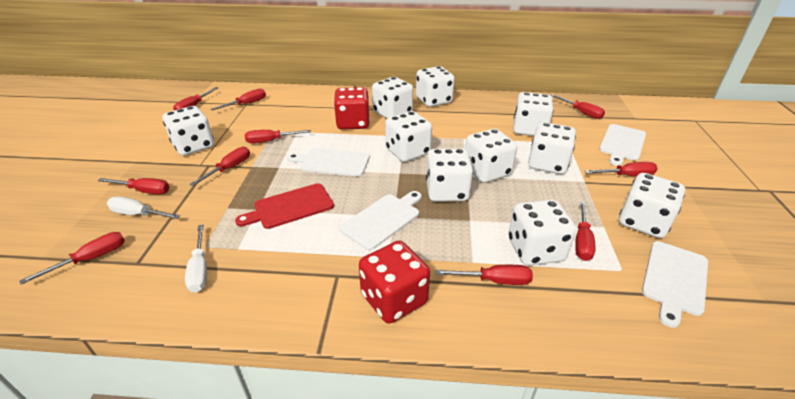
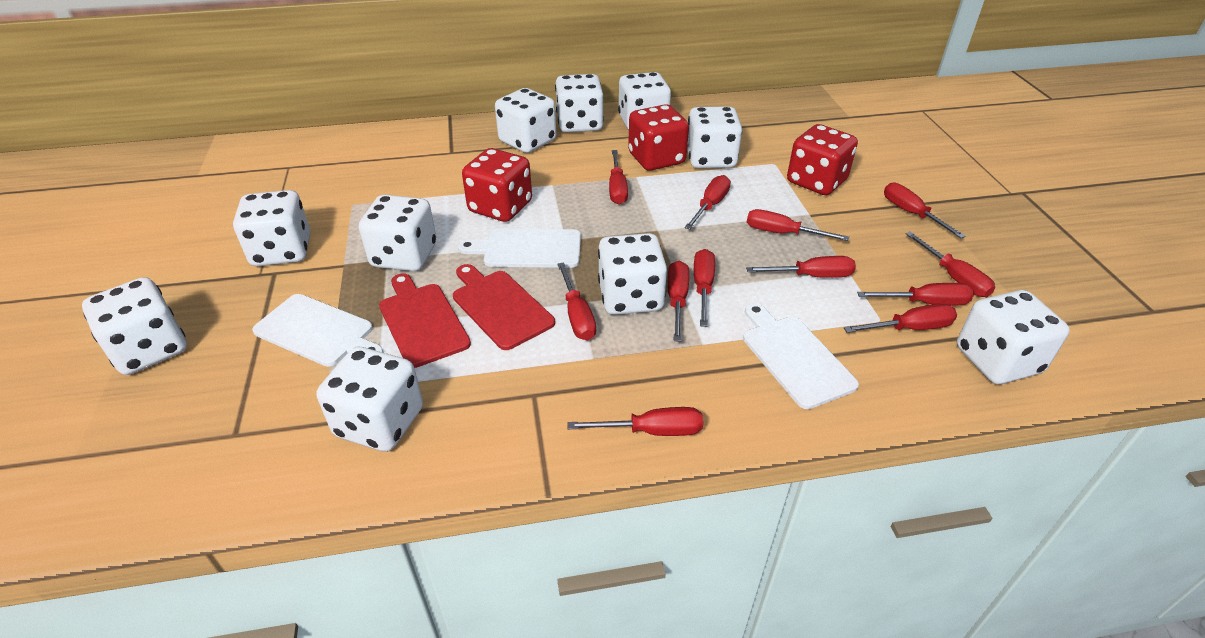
red cutting board: [235,183,334,229] = 1 -> [379,273,471,368] [453,264,555,350] = 2
red dice: [334,87,370,130] [359,241,430,324] = 2 -> [462,148,532,222] [628,104,689,171] [787,124,858,195] = 3
red screwdriver: [19,232,125,285] [98,178,170,194] [173,87,218,111] [189,147,250,186] [211,89,266,111] [245,130,311,143] [436,265,533,285] [551,94,605,119] [575,201,596,261] [585,162,658,176] = 10 -> [557,262,596,340] [567,407,703,436] [609,150,628,204] [668,261,689,342] [685,175,731,230] [694,249,715,327] [746,256,856,278] [747,209,850,241] [844,304,957,333] [857,283,974,306] [884,183,966,238] [906,232,995,297] = 12
white cutting board: [287,148,370,176] [339,191,422,250] [599,124,646,166] [642,241,708,328] = 4 -> [252,294,383,367] [458,229,581,268] [743,303,859,409] = 3
white screwdriver: [107,196,180,219] [185,225,207,292] = 2 -> none = 0

